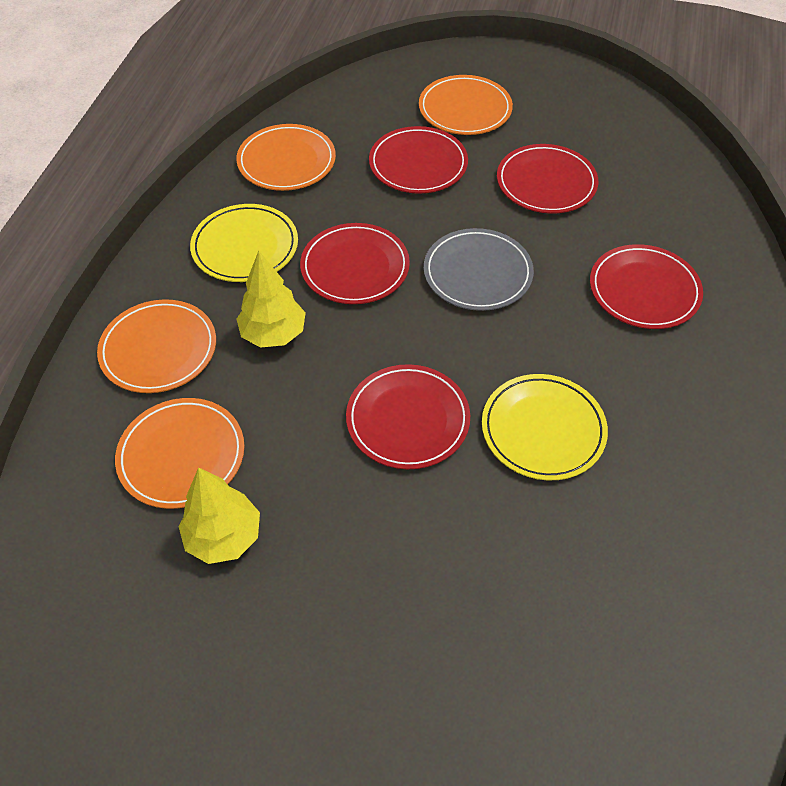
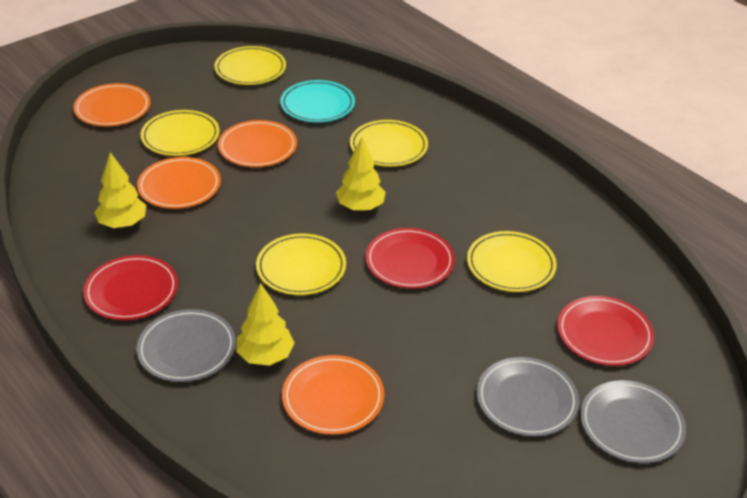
grey plate: [424,228,534,311] = 1 -> [136,309,236,382] [477,357,579,437] [580,380,686,463] = 3
red plate: [300,223,410,304] [346,364,470,469] [369,126,468,194] [497,144,598,214] [590,244,703,329] = 5 -> [83,255,178,320] [366,228,455,289] [557,296,654,366] = 3
turquoise plate: none = 0 -> [280,80,355,123] = 1
yellow plate: [190,204,298,282] [482,374,608,480] = 2 -> [141,110,219,156] [214,46,286,85] [256,233,346,295] [350,120,428,167] [467,231,557,292] = 5
yellow tree: [178,467,260,564] [237,251,306,348] = 2 -> [94,152,146,228] [236,283,295,366] [336,137,386,211] = 3

